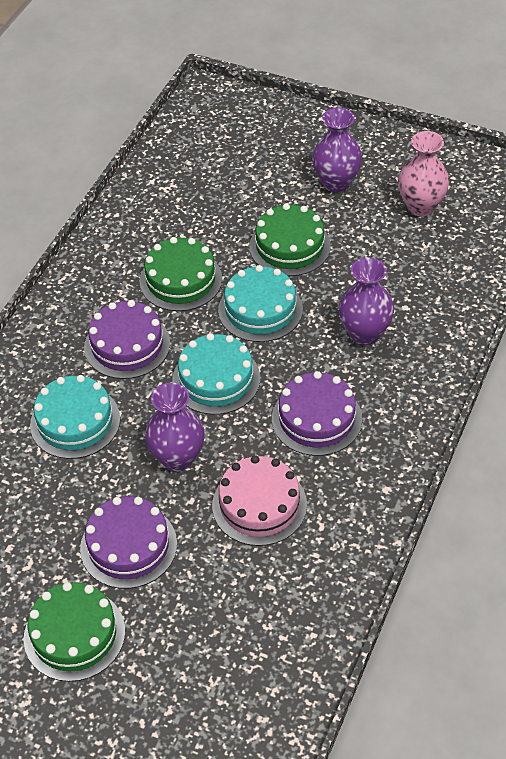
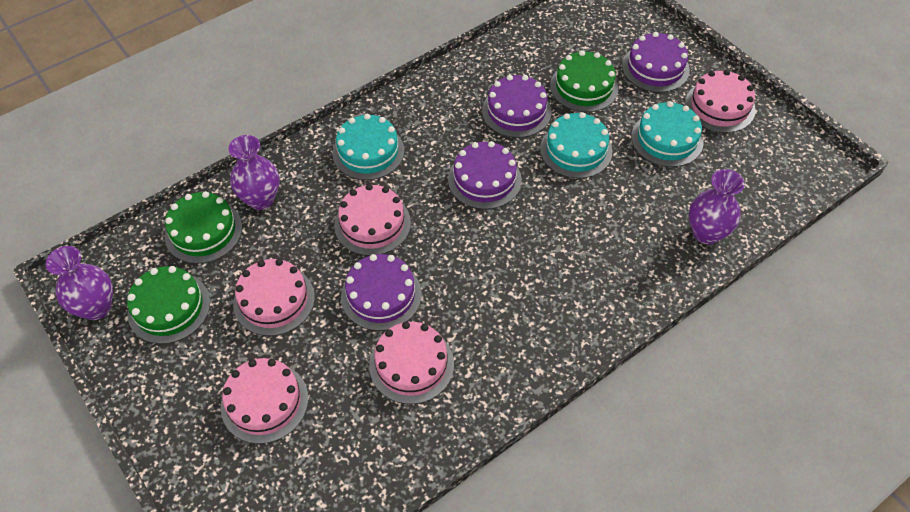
pink cake: [212,455,307,546] = 1 -> [221,358,308,444] [233,259,315,336] [334,184,411,256] [369,322,454,404] [685,70,756,133] = 5
pink vase: [398,131,449,216] = 1 -> none = 0
purple cake: [80,496,177,589] [84,300,170,379] [272,371,362,456] = 3 -> [341,254,422,331] [448,141,522,209] [482,75,552,138] [622,32,690,92] = 4

